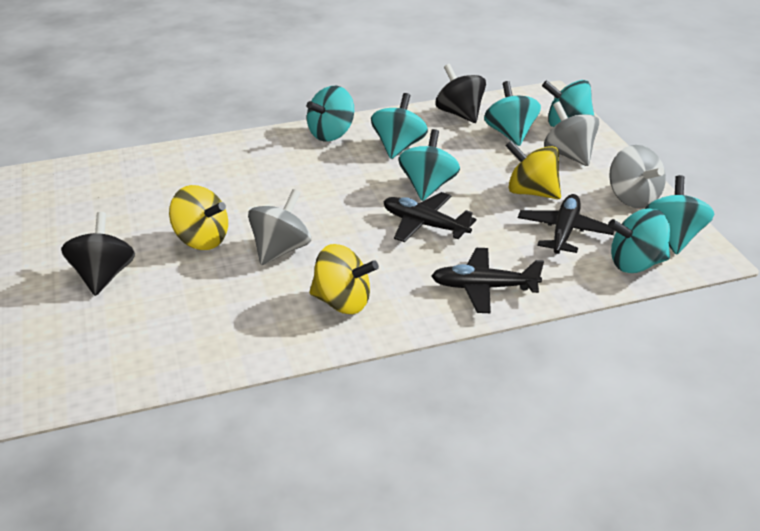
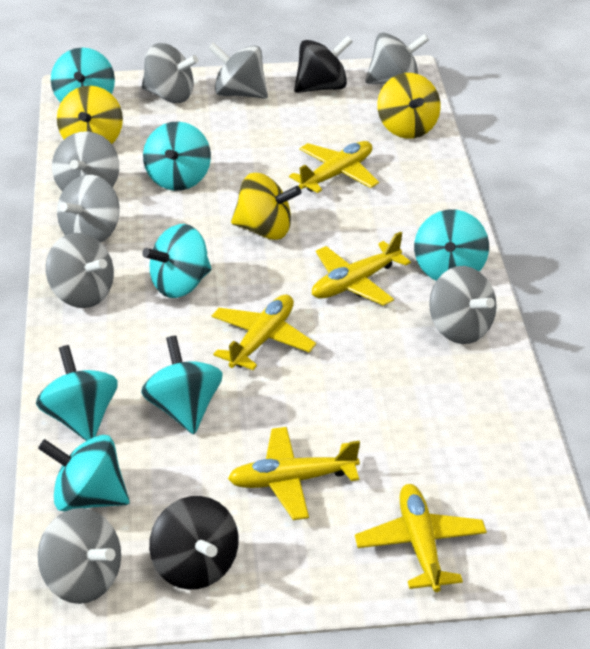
black plane: [384,192,476,242] [432,248,544,313] [518,194,614,254] = 3 -> none = 0
grey spinning top: [248,189,311,265] [544,101,599,166] [609,145,666,209] = 3 -> [38,508,121,604] [46,233,114,308] [52,132,119,192] [57,175,120,243] [141,43,198,103] [208,42,268,99] [365,33,429,84] [429,266,497,344] = 8
yellow plane: none = 0 -> [212,294,316,370] [228,427,360,520] [289,141,379,193] [312,232,411,306] [355,484,487,592] = 5

